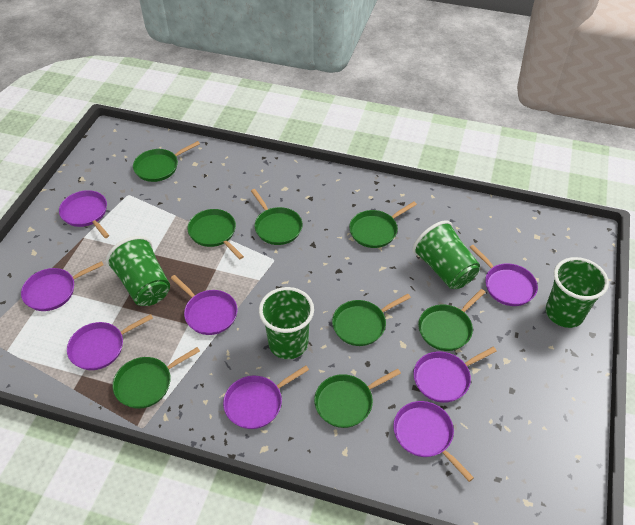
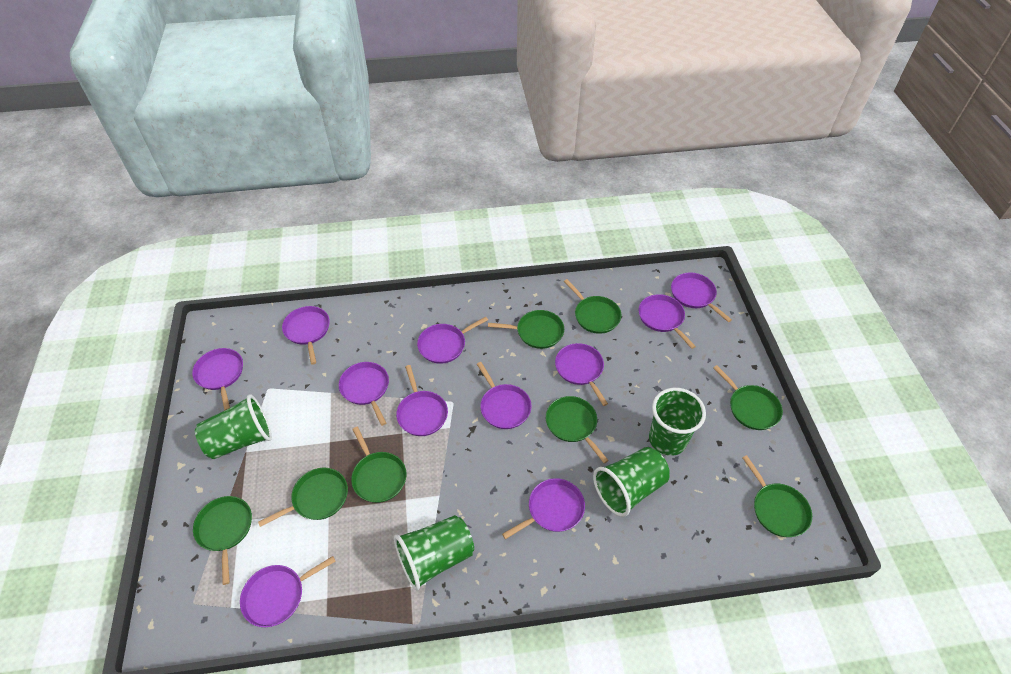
purple pan: [21,261,104,311] [59,190,109,238] [67,314,153,370] [171,275,238,335] [223,365,309,429] [393,401,474,482] [413,347,497,403] [469,245,538,306] = 8 -> [192,348,243,411] [240,556,336,627] [282,306,330,365] [339,362,389,426] [396,365,448,436] [417,317,488,364] [477,362,531,429] [502,478,585,539] [555,343,608,406] [639,294,696,349] [671,273,732,322] = 11

